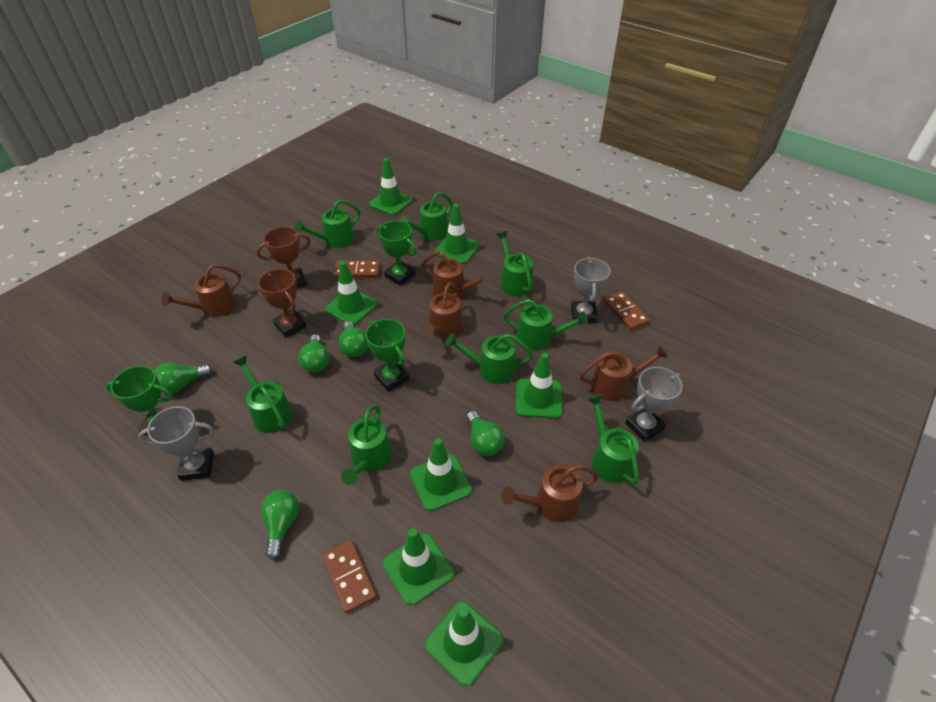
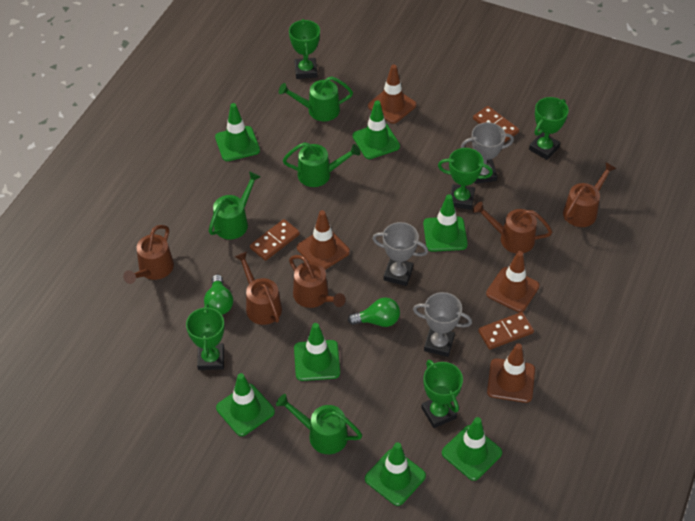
brown traffic cone: none = 0 -> [297,210,350,270] [368,65,417,124] [486,251,540,312] [487,343,535,403] = 4
brown trophy: [256,227,311,289] [258,269,307,337] = 2 -> none = 0
green light bulb: [154,363,212,393] [261,490,299,560] [299,334,330,372] [339,321,368,357] [466,411,504,456] = 5 -> [204,275,233,315] [348,297,400,327] = 2
green trophy: [106,366,173,436] [365,319,409,391] [377,221,417,286] = 3 -> [186,304,224,370] [289,19,320,79] [421,360,463,428] [438,148,493,210] [529,97,569,160] = 5
green watering can: [233,356,293,433] [295,199,360,248] [341,405,392,485] [400,192,453,241] [445,333,533,384] [496,231,533,297] [503,299,588,350] [587,395,639,485] = 8 -> [209,171,260,239] [276,394,362,454] [279,76,353,121] [283,142,361,187] = 4

